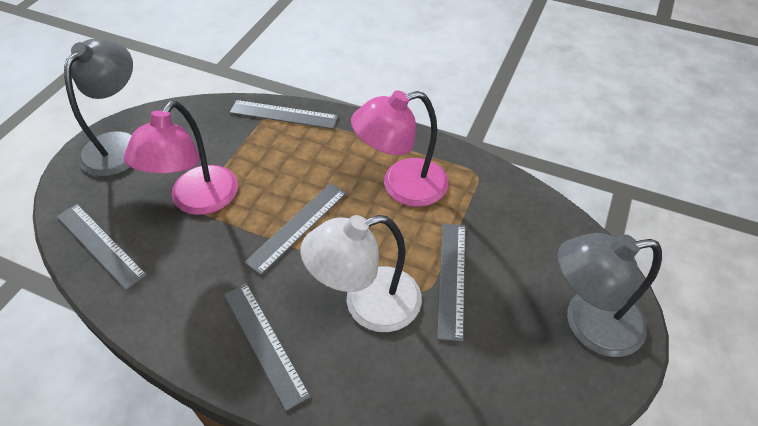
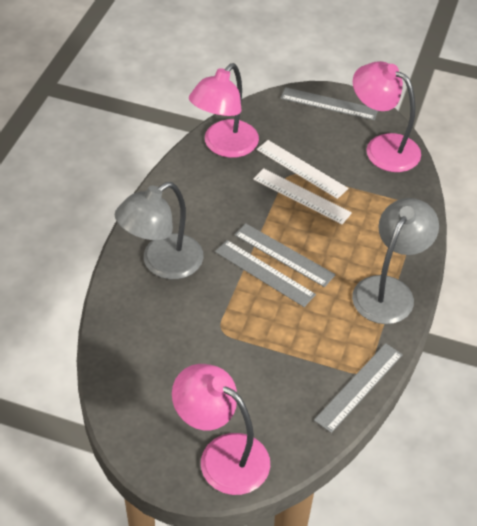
grey ruler: [57,204,147,290] [224,283,311,411] [229,100,338,129] [244,183,347,275] [437,224,465,342] = 5 -> [215,240,316,307] [234,223,336,287] [280,87,378,120] [314,343,403,433] = 4
pink lamp: [123,100,238,215] [351,90,449,207] = 2 -> [172,364,270,495] [189,63,259,158] [353,61,421,172] = 3
white lamp: [300,215,422,332] = 1 -> none = 0
white ruler: none = 0 -> [253,168,352,224] [257,140,348,199] = 2

